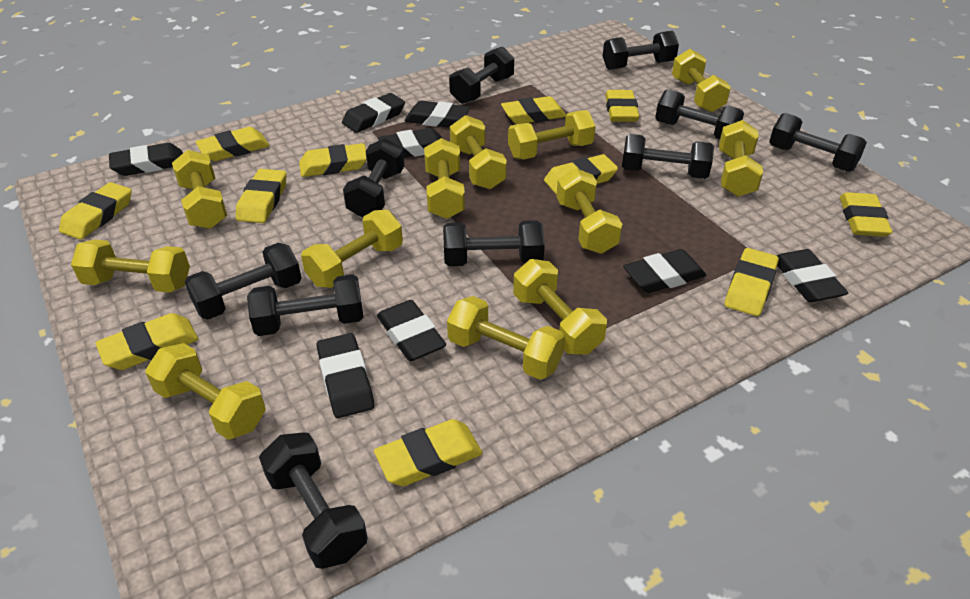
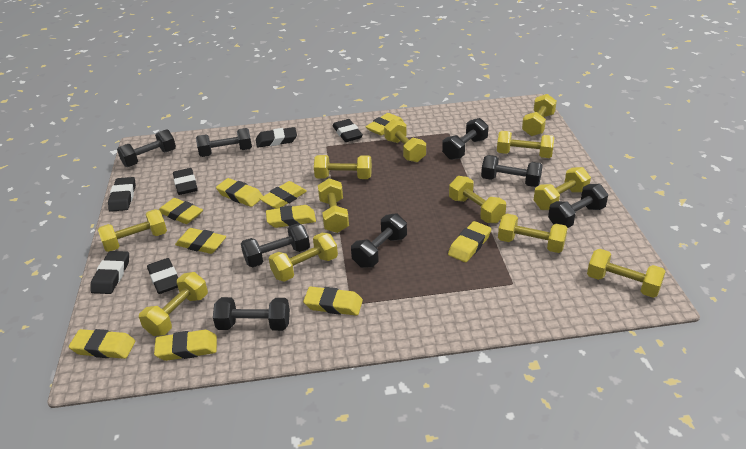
black dumbbell: [185,243,302,319] [247,274,363,336] [259,432,368,569] [343,138,404,218] [443,220,545,266] [449,46,514,104] [603,31,679,70] [622,134,714,179] [655,89,744,139] [769,113,867,172] = 10 -> [117,129,176,167] [196,128,252,157] [213,297,290,331] [241,223,310,267] [351,213,407,268] [442,118,489,160] [481,155,543,187] [548,184,608,228] = 8
black eraser: [109,143,183,176] [317,333,374,418] [342,93,405,133] [377,300,446,361] [378,128,443,158] [405,100,470,128] [623,249,706,293] [776,249,848,302] = 8 -> [90,251,129,294] [108,177,136,212] [147,258,178,294] [173,168,198,195] [256,127,297,148] [333,119,363,142] = 6
yellow eraser: [59,182,132,240] [95,313,198,370] [196,127,270,161] [235,169,287,223] [299,143,366,177] [374,419,483,486] [501,96,566,124] [544,154,618,194] [605,90,639,122] [725,248,779,316] [840,192,893,237] = 11 -> [69,329,135,359] [154,330,217,361] [159,198,203,224] [175,228,226,254] [216,178,263,207] [260,181,307,209] [266,205,316,228] [303,286,363,316] [366,113,404,136] [448,221,491,262] = 10

